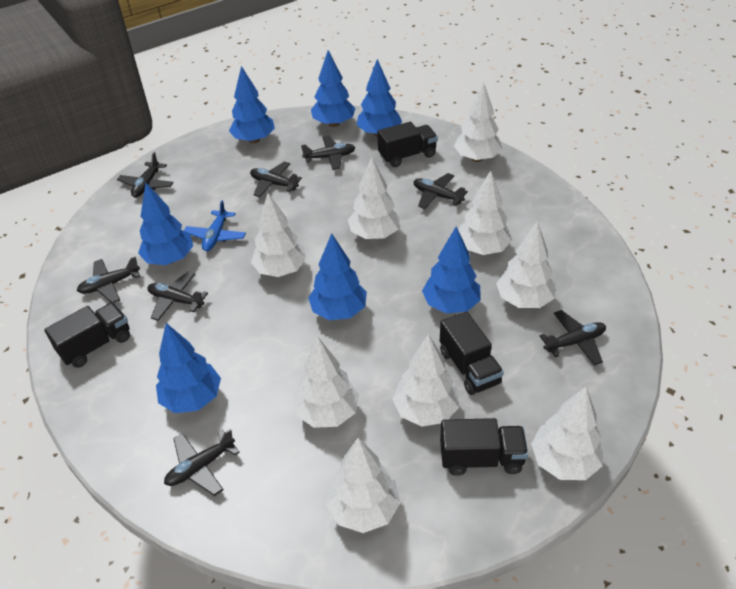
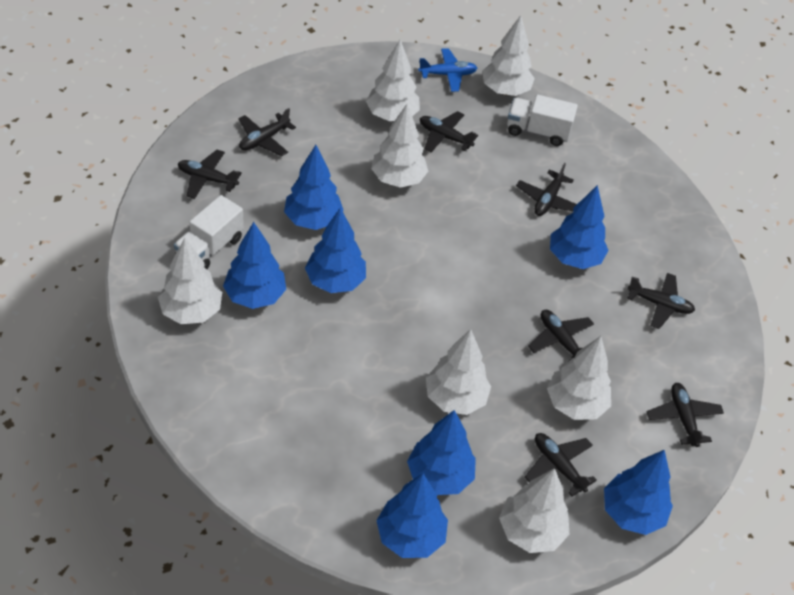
black truck: [44,303,130,368] [377,122,438,167] [440,311,504,395] [440,418,528,476] = 4 -> none = 0
white tree: [251,193,307,277] [293,337,359,428] [326,438,400,533] [348,157,401,239] [392,334,459,427] [454,82,502,162] [459,170,512,255] [496,221,556,308] [531,387,603,480] = 9 -> [158,237,222,324] [366,40,420,121] [371,104,428,188] [426,329,491,415] [482,15,535,96] [499,468,569,553] [547,336,611,420] = 7
white truck: none = 0 -> [174,195,244,269] [507,95,578,146] = 2

